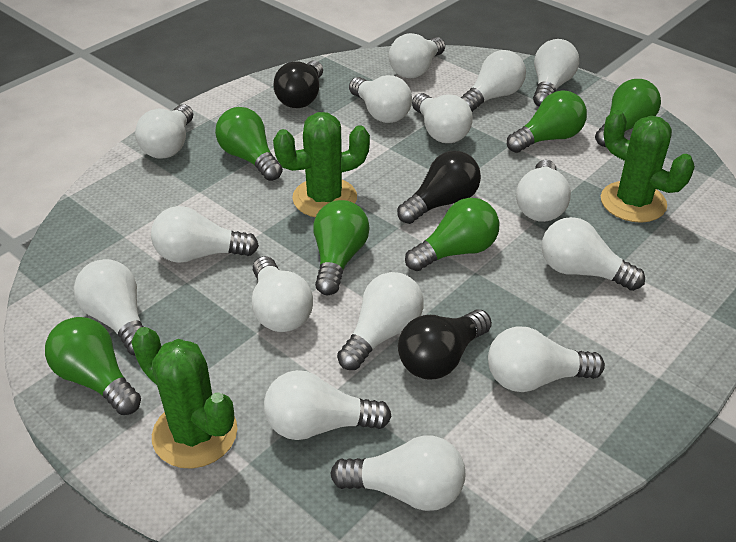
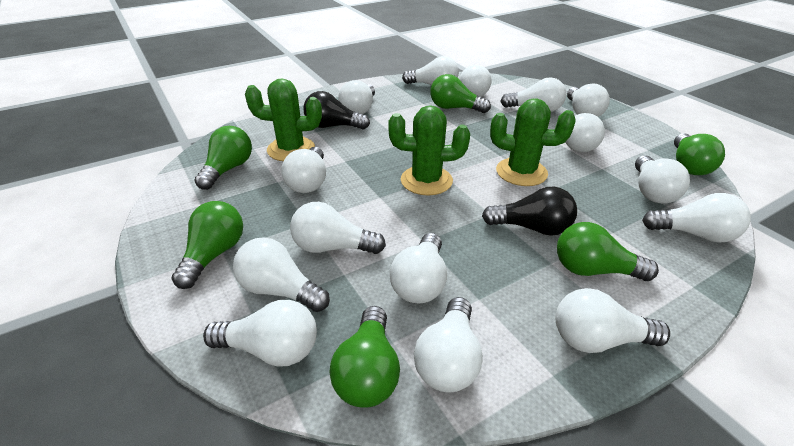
black light bulb: [273,60,323,108] [397,151,481,224] [398,310,492,380] = 3 -> [303,91,370,130] [482,187,577,236] = 2

